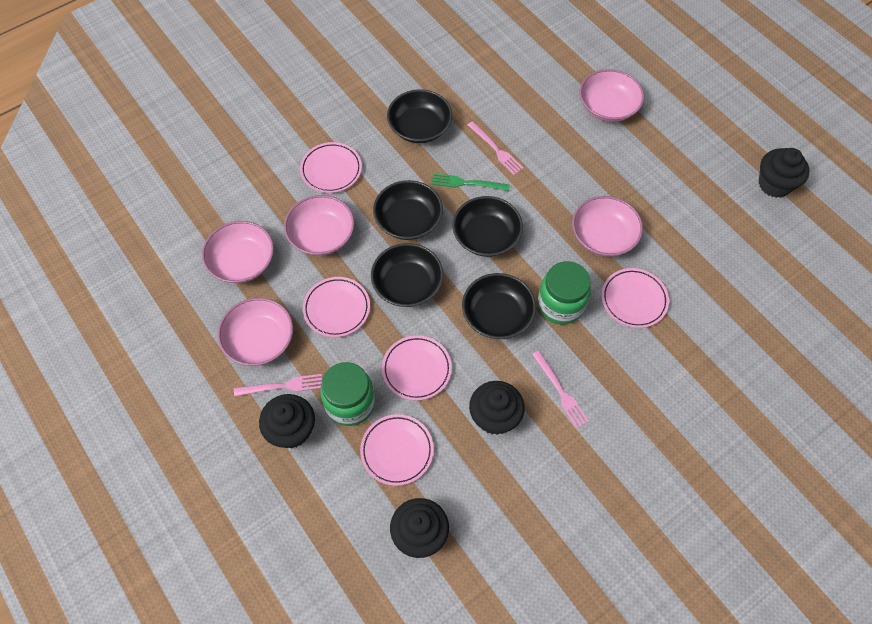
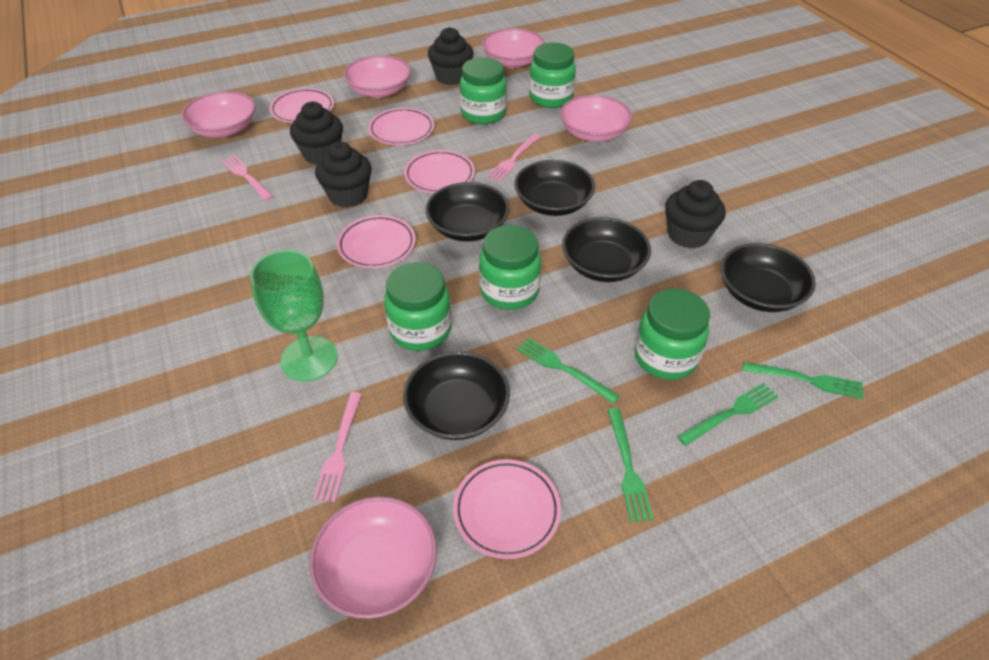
green fork: [432,173,510,191] = 1 -> [517,338,620,404] [608,408,653,522] [677,383,778,446] [743,362,864,399] = 4
green goblet: none = 0 -> [250,250,338,381] = 1
green jar: [320,362,375,426] [538,261,591,325] = 2 -> [384,262,452,351] [460,57,507,124] [479,225,541,310] [529,43,576,108] [635,288,710,380] = 5

